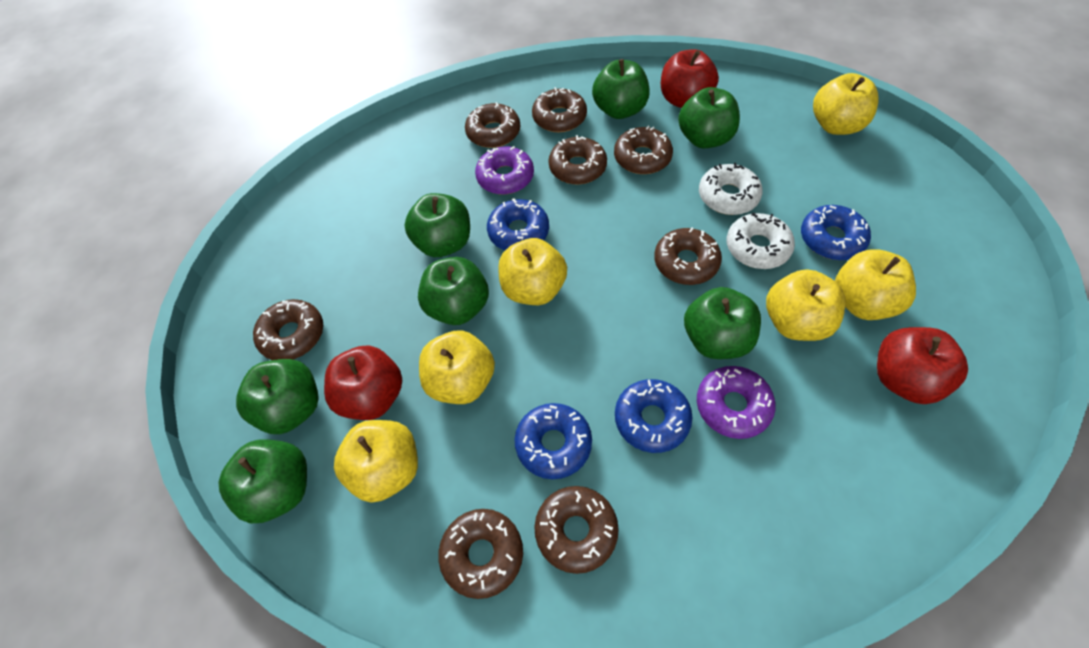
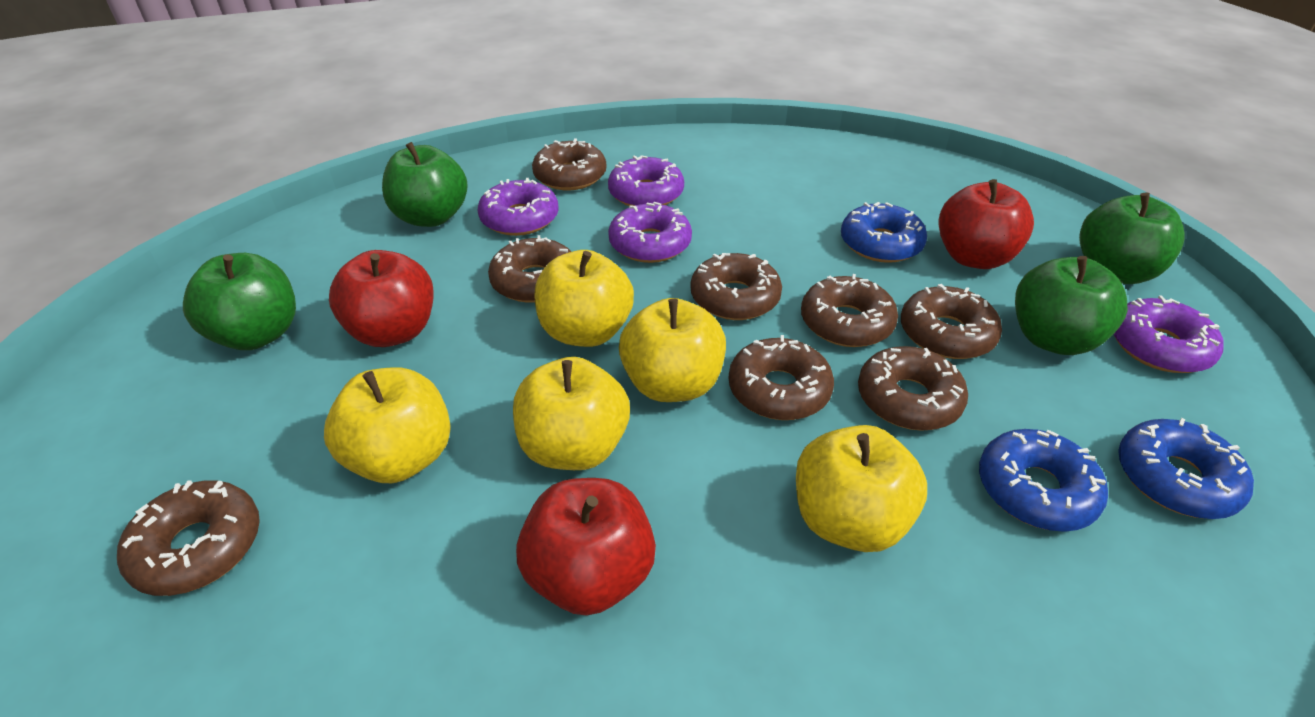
blue donut: [487,198,549,250] [514,403,592,479] [615,379,693,453] [801,205,871,260] = 4 -> [841,202,927,263] [979,429,1108,532] [1118,418,1254,519] = 3
green apple: [219,439,307,523] [236,359,319,434] [404,193,470,257] [418,257,489,325] [592,59,649,119] [678,87,740,148] [684,287,761,359] = 7 -> [183,253,296,350] [382,142,468,227] [1015,256,1127,355] [1079,193,1185,284] = 4
purple donut: [475,146,534,194] [697,366,776,439] = 2 -> [478,178,559,236] [608,155,684,206] [608,202,692,263] [1114,295,1224,373] = 4
white donut: [699,163,763,215] [727,213,795,269] = 2 -> none = 0
yellow apple: [334,420,418,502] [419,330,495,404] [498,238,567,305] [766,269,845,341] [813,73,878,135] [835,249,916,320] = 6 -> [324,367,451,483] [513,357,630,470] [534,250,634,347] [619,298,726,402] [796,425,927,552] = 5

